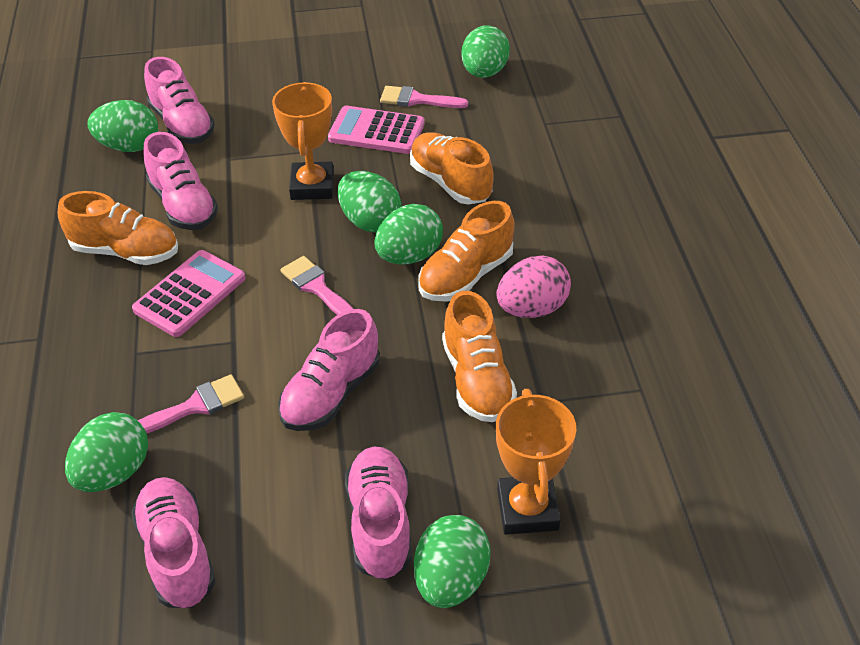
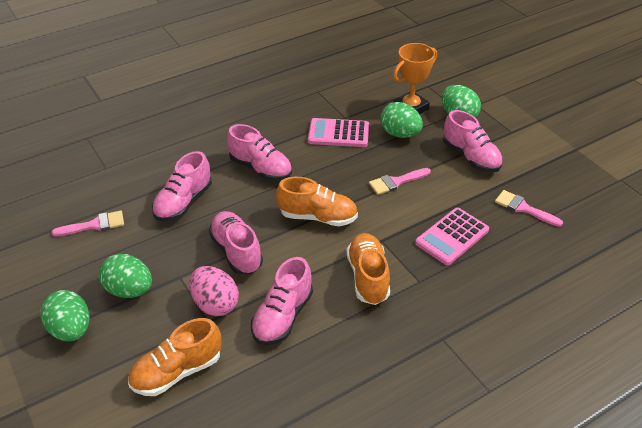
green egg: [65,412,148,492] [88,100,158,152] [338,171,402,233] [374,204,443,265] [414,515,491,608] [461,25,510,78] = 6 -> [40,290,89,341] [99,254,152,298] [380,102,423,138] [442,85,481,118] = 4
orange shoe: [58,191,178,265] [410,132,494,204] [418,201,515,302] [442,291,517,422] = 4 -> [128,318,222,396] [276,177,358,226] [346,233,390,305] = 3
orange trophy: [272,82,334,200] [496,389,576,535] = 2 -> [393,43,437,114] = 1

